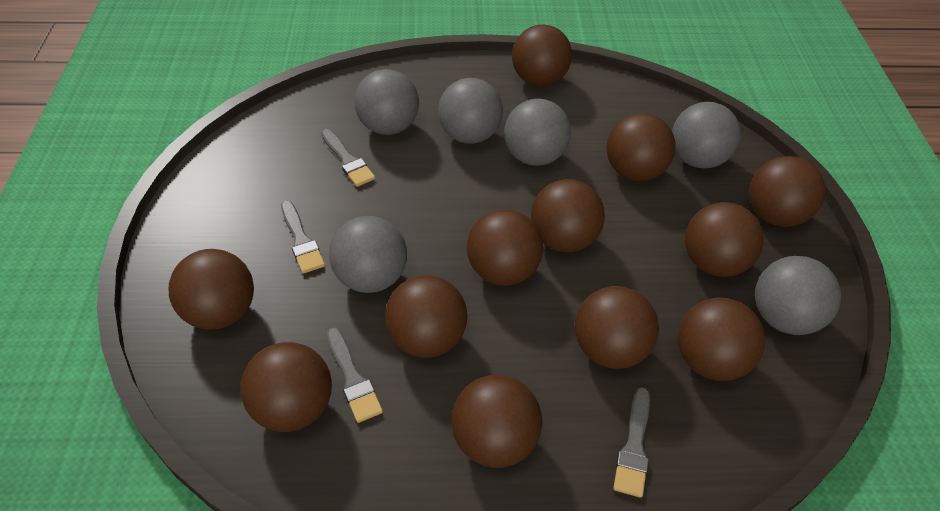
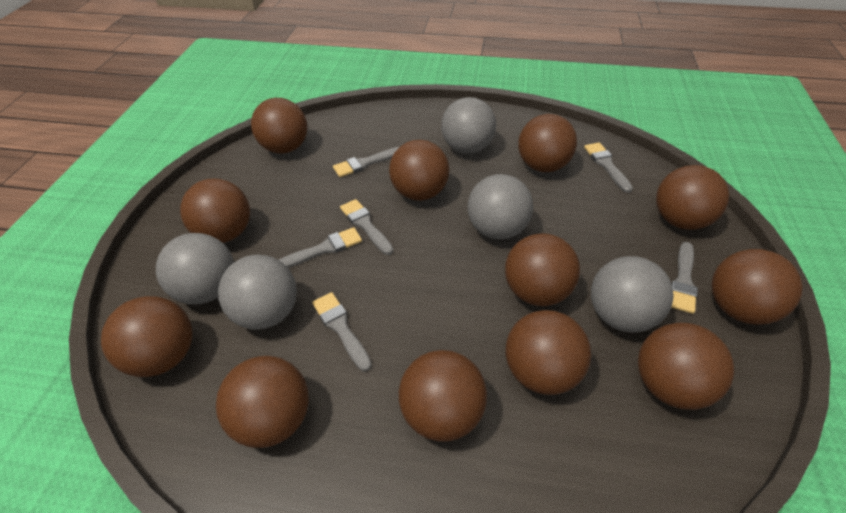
grey ball: [329,216,407,293] [354,69,419,135] [438,78,503,144] [504,98,571,166] [672,102,740,168] [755,256,841,335] = 6 -> [156,233,234,305] [218,255,297,330] [441,97,496,154] [468,174,533,239] [591,256,673,333] = 5
grey brush: [281,201,325,274] [321,129,375,187] [327,327,383,423] [613,387,650,498] = 4 -> [279,227,362,268] [312,292,372,371] [333,147,399,177] [340,199,393,255] [584,142,633,193] [671,242,698,314] = 6

